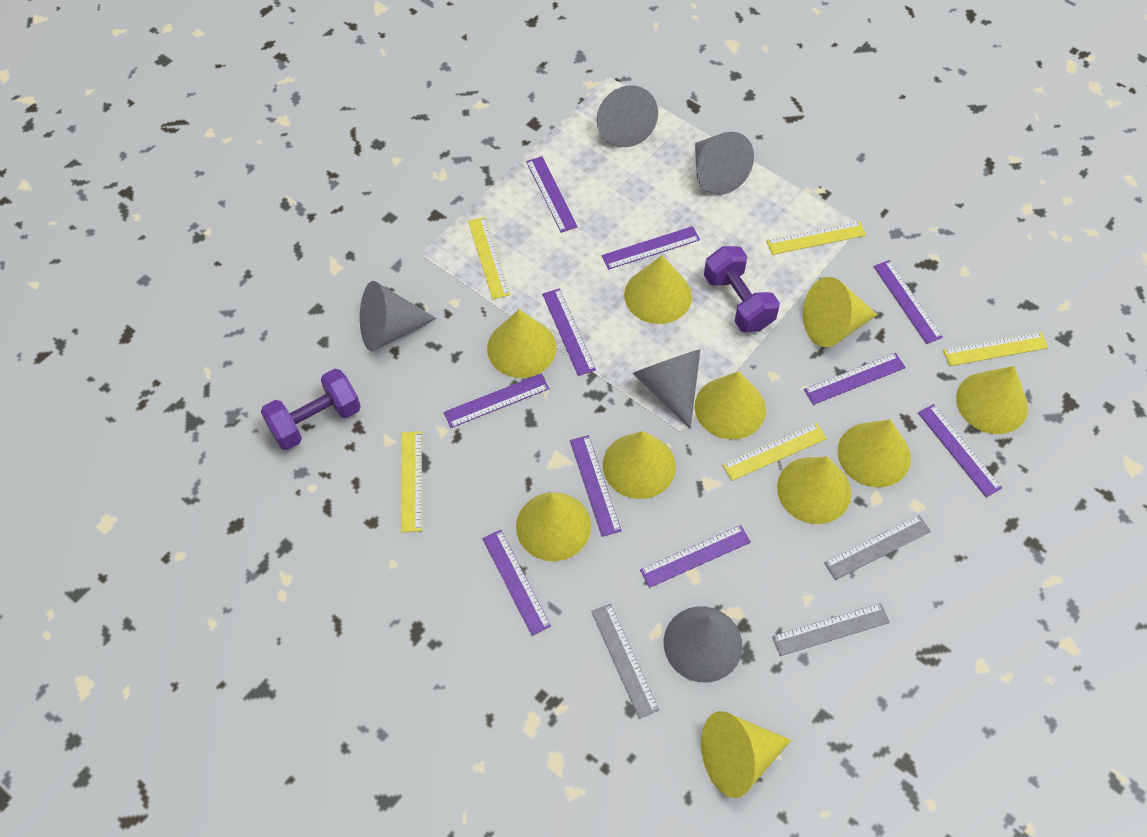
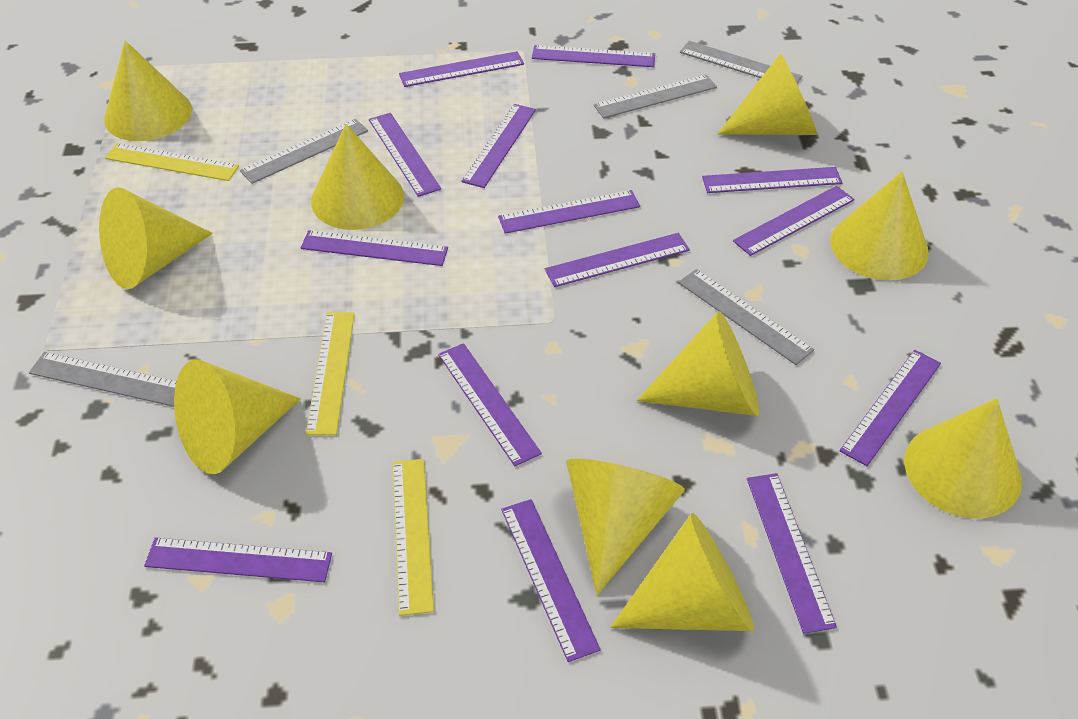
grey cone: [360,281,437,352] [597,85,658,147] [633,349,701,429] [664,606,743,682] [695,132,754,195] = 5 -> none = 0
grey ruler: [591,603,659,719] [772,603,890,656] [824,515,931,580] = 3 -> [29,352,177,407] [240,119,368,184] [594,74,717,118] [678,269,814,365] [680,41,802,84] = 5
purple dumbbell: [261,369,361,450] [704,246,780,332] = 2 -> none = 0
purple ruler: [443,374,549,428] [482,530,551,636] [526,156,578,233] [542,288,596,376] [570,435,622,537] [602,226,700,270] [640,525,751,588] [804,353,906,405] [873,260,943,344] [918,404,1002,497] = 10 -> [144,537,332,582] [301,230,448,266] [369,113,441,197] [399,51,524,87] [438,343,542,466] [461,104,536,188] [498,190,640,234] [501,499,601,662] [532,45,655,67] [545,233,690,287] [702,167,842,193] [733,186,855,256] [747,473,837,634] [839,350,941,466] = 14
yellow ruler: [401,431,422,532] [468,217,510,299] [722,423,827,481] [766,221,866,255] [943,332,1049,366] = 5 -> [105,143,239,181] [306,312,355,435] [392,459,434,616] = 3

